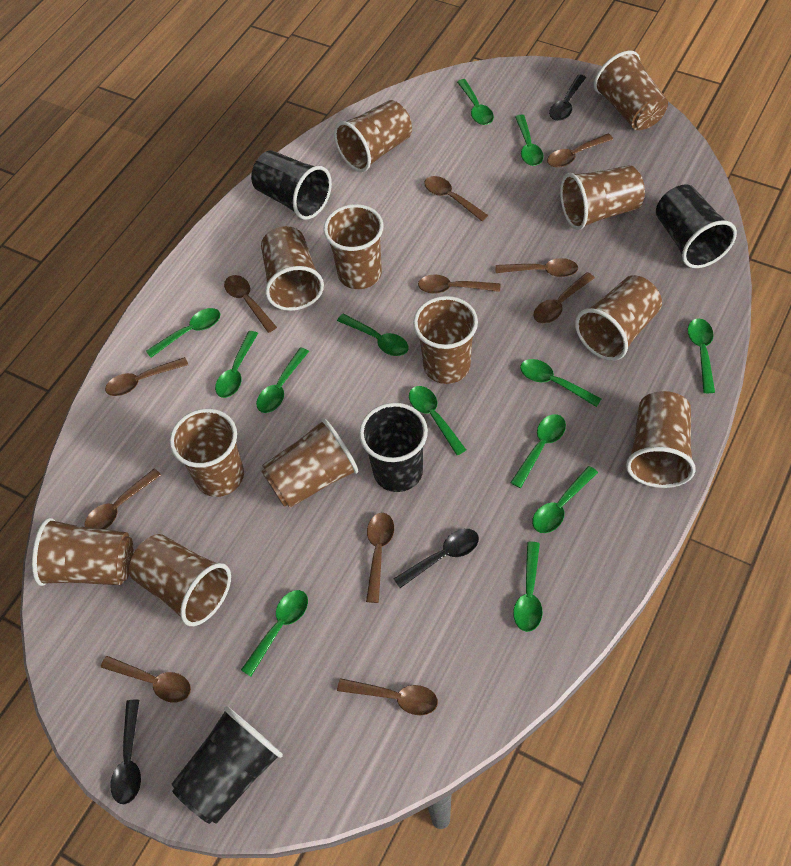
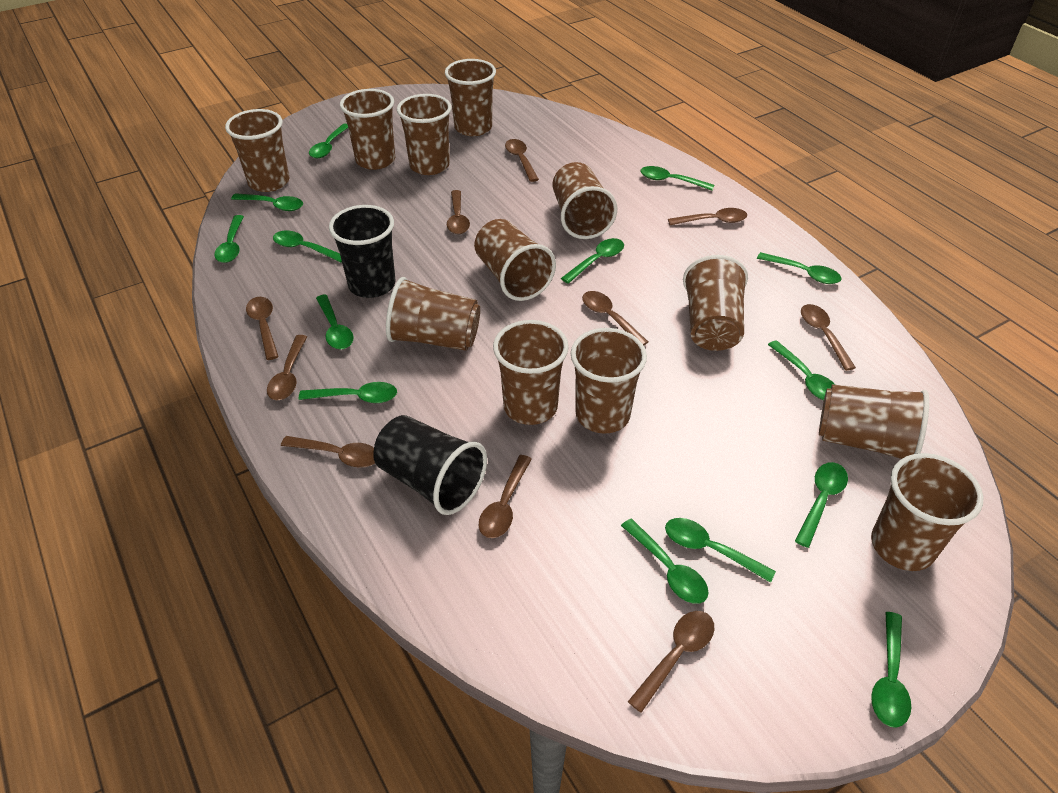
black cup: [172,706,283,824] [251,150,332,220] [359,403,428,492] [656,184,737,268] = 4 -> [329,205,395,298] [373,415,487,515] = 2
black spoon: [110,700,141,804] [394,529,479,588] [549,74,586,121] = 3 -> none = 0
brown spoon: [84,468,161,529] [101,656,191,702] [105,357,188,396] [224,275,277,333] [337,678,438,715] [366,513,394,603] [418,275,500,294] [424,176,488,221] [496,258,578,277] [533,272,595,324] [547,134,613,168] = 11 -> [246,297,279,360] [267,335,307,400] [281,436,375,468] [447,190,470,234] [479,455,532,538] [505,139,539,182] [582,291,648,345] [628,611,715,713] [668,208,747,225] [801,304,856,371] = 10
green spoon: [146,308,220,358] [215,331,258,398] [241,590,308,677] [256,347,309,413] [337,314,408,356] [409,386,466,455] [457,79,494,125] [510,414,566,488] [513,542,543,632] [515,115,544,166] [520,359,601,407] [532,466,598,533] [688,318,715,393] = 13 -> [214,215,244,263] [231,193,303,211] [273,230,342,262] [299,382,397,403] [309,124,348,158] [316,294,354,349] [561,238,624,284] [621,519,709,604] [640,166,714,191] [665,518,776,583] [757,252,842,284] [768,340,835,400] [795,462,848,548] [871,612,911,728] = 14

